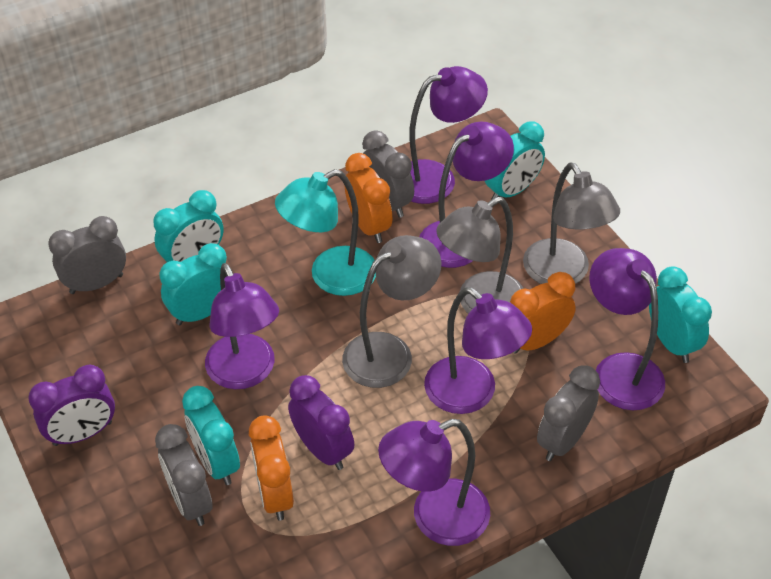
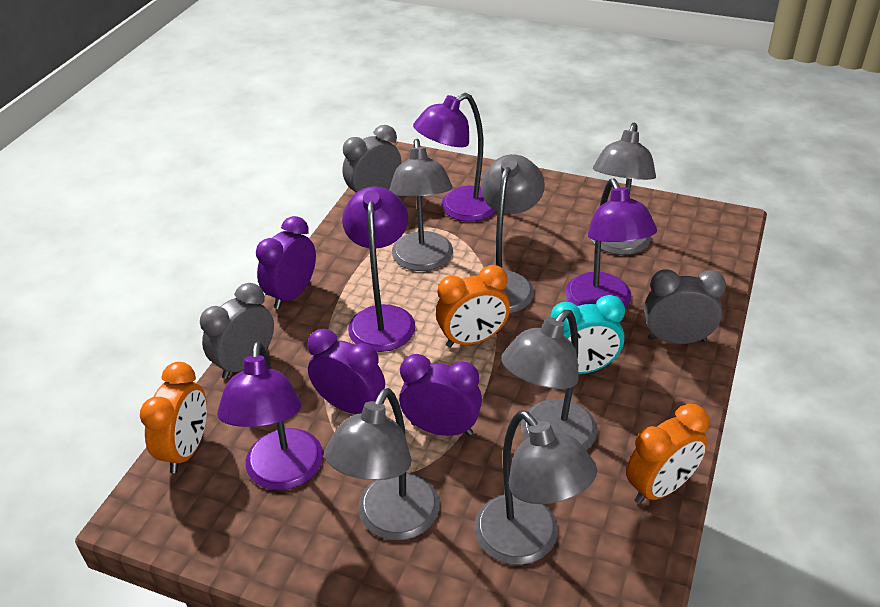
grey clock: [48,216,126,294] [155,424,212,526] [362,130,414,218] [537,365,600,461] = 4 -> [200,283,274,379] [342,125,402,193] [644,269,726,344] = 3
grey lamp: [342,235,441,388] [436,197,524,314] [523,163,620,284] = 3 -> [324,388,440,540] [389,139,453,271] [474,410,597,565] [481,154,545,314] [501,310,597,450] [591,122,656,255] = 6
purple clock: [28,364,115,446] [288,375,354,470] = 2 -> [256,216,316,309] [307,329,385,414] [399,354,482,436] = 3
purple lamp: [205,263,279,389] [378,419,490,546] [410,66,488,204] [419,122,514,268] [424,287,532,414] [589,248,665,410] = 6 -> [217,341,323,490] [342,186,416,352] [413,93,496,222] [565,178,657,308] = 4
turquoise clock: [153,190,224,262] [160,243,227,325] [182,386,240,485] [485,121,545,200] [649,266,712,363] = 5 -> [550,295,625,374] = 1
turquoise lamp: [275,169,376,296] = 1 -> none = 0

